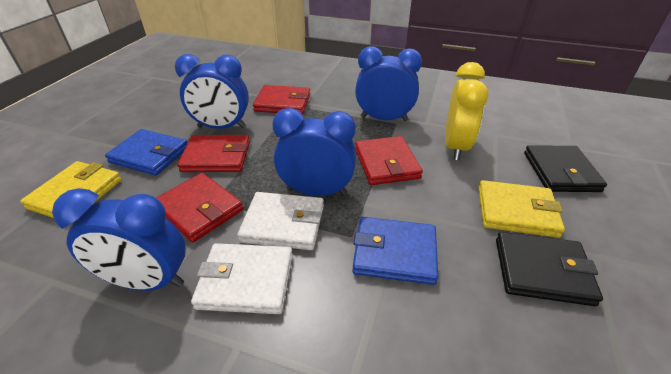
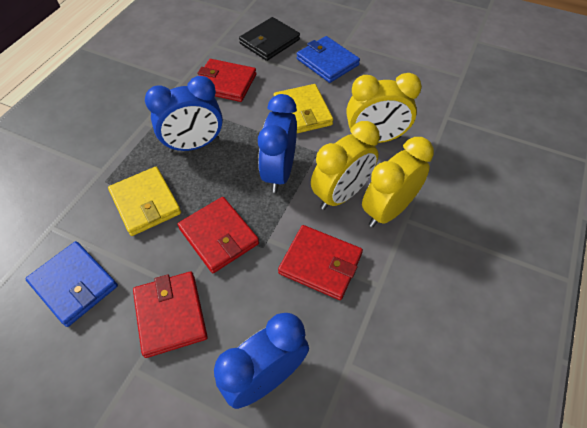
black wallet: [496,232,603,306] [524,145,607,192] = 2 -> [239,17,300,61] = 1
blue clock: [52,188,186,291] [175,54,249,129] [272,108,356,196] [355,46,422,121] = 4 -> [145,76,223,152] [214,313,309,409] [258,94,297,193] = 3
white wallet: [191,243,293,314] [237,192,324,250] = 2 -> none = 0
yellow clock: [445,62,488,160] = 1 -> [311,121,380,210] [347,73,422,143] [362,137,434,227] = 3

